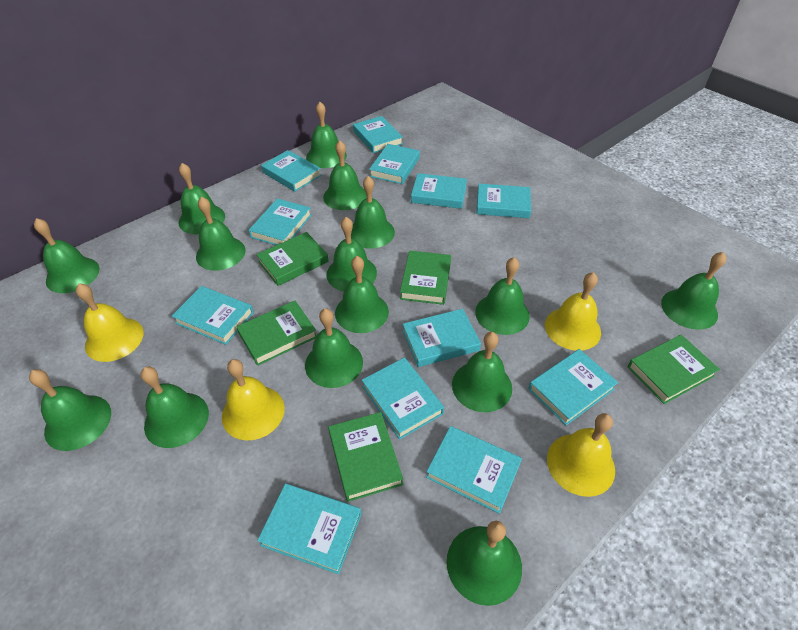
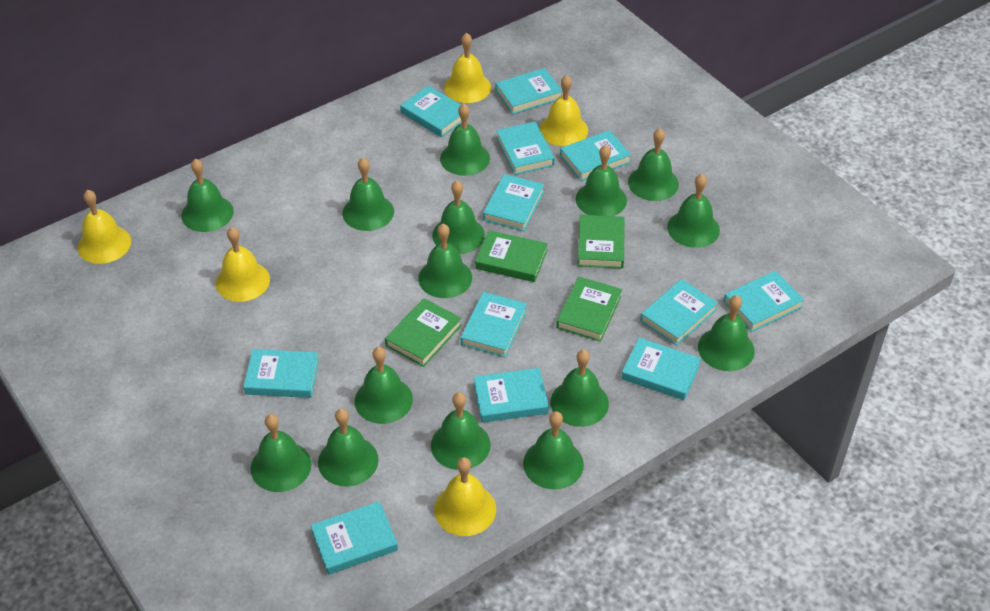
green book: [236,301,317,366] [256,232,329,286] [328,412,403,502] [400,251,451,305] [628,335,720,404] = 5 -> [385,298,462,367] [475,230,548,282] [556,277,622,342] [578,215,625,269] = 4
yellow bell: [76,283,144,362] [222,359,285,440] [545,272,601,351] [547,413,615,497] = 4 -> [78,190,131,264] [216,227,270,302] [434,457,496,536] [444,33,491,103] [540,75,588,146] = 5

